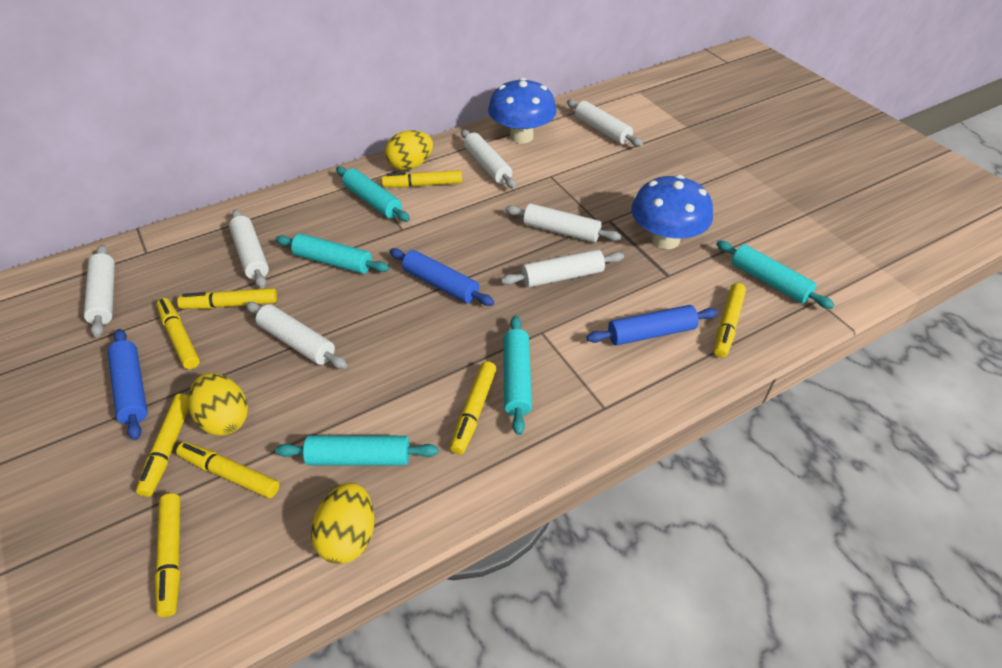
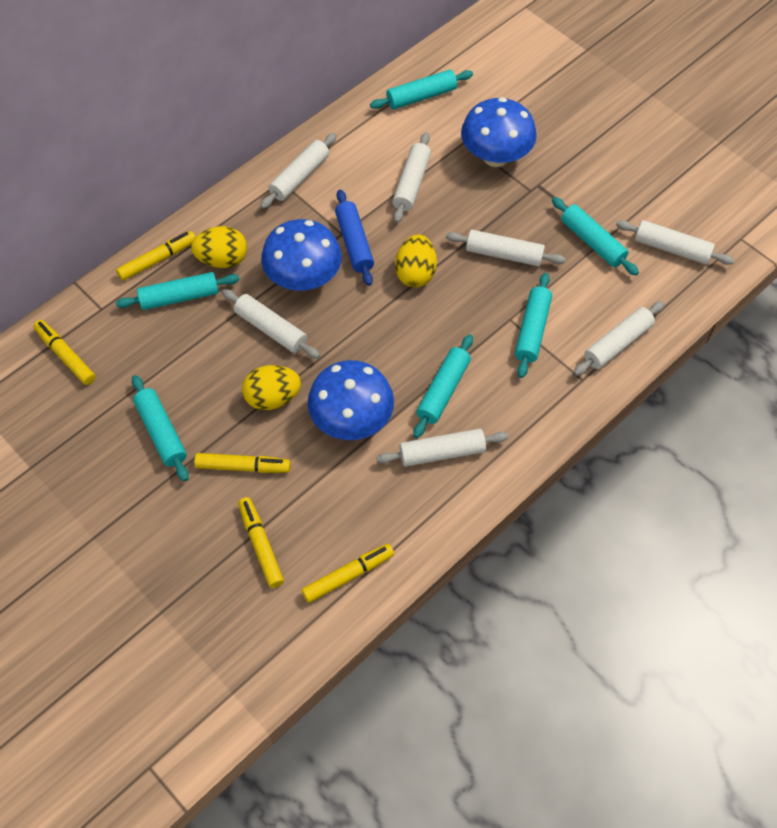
blue mushroom: [488,78,557,143] [631,175,713,249] = 2 -> [261,219,342,291] [308,360,394,440] [461,97,537,167] = 3
blue rolling pin: [107,329,148,440] [389,248,494,306] [587,305,718,346] = 3 -> [335,190,374,286] = 1
turquoise rolling pin: [275,436,438,465] [276,234,389,274] [336,167,410,222] [503,315,532,435] [716,241,834,309] = 5 -> [116,272,239,310] [132,375,189,481] [370,70,473,109] [413,334,473,438] [515,273,552,378] [552,197,639,276] = 6
yellow marker: [136,393,189,497] [155,493,180,617] [156,298,200,369] [176,442,279,498] [177,288,277,309] [382,170,462,187] [450,361,497,455] [714,283,746,358] = 8 -> [34,320,96,385] [116,231,196,281] [194,453,291,473] [238,497,284,588] [302,544,394,603] = 5

